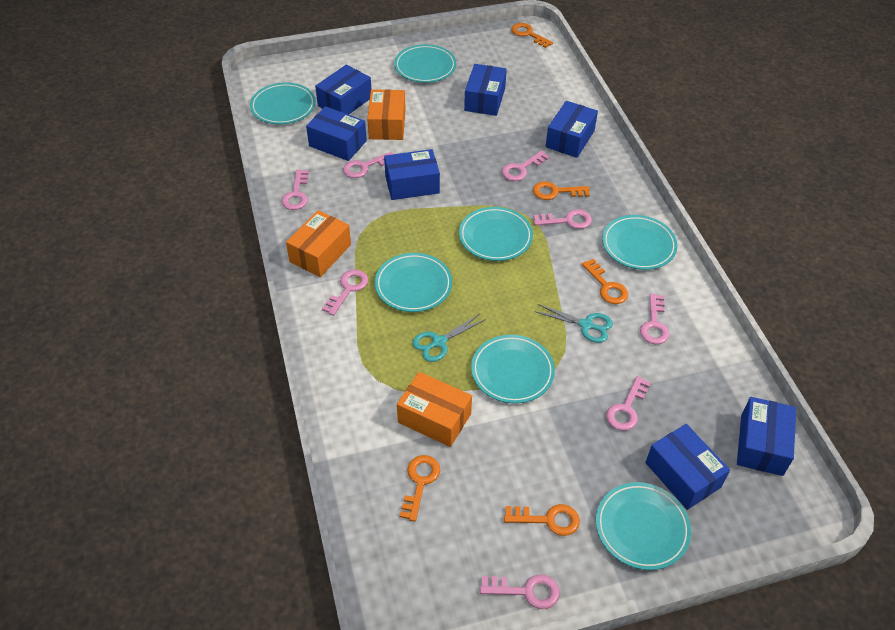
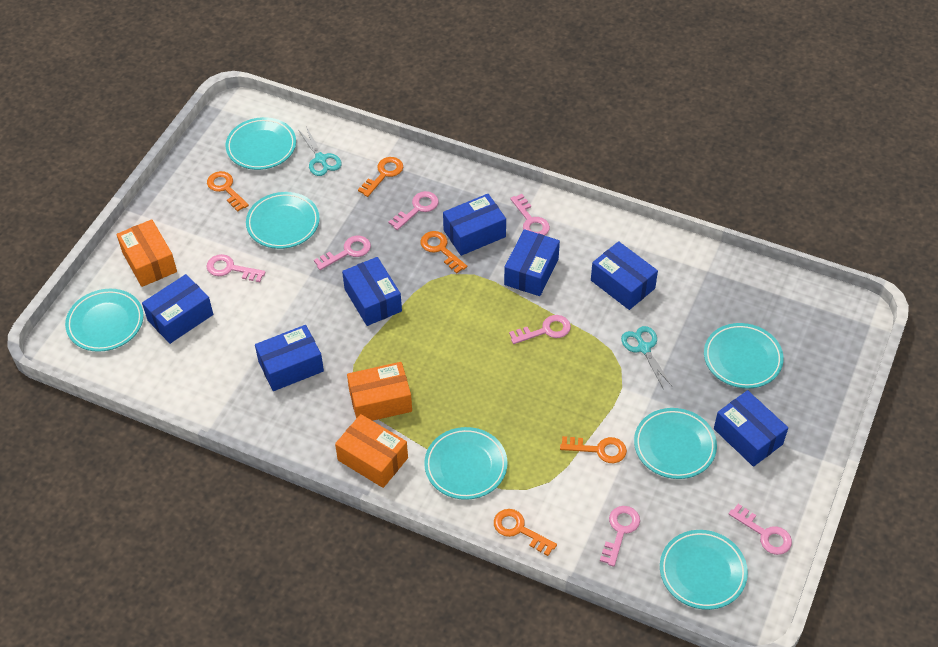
pink key: [281,169,309,210] [322,269,368,316] [343,152,393,178] [480,574,560,609] [502,151,550,181] [533,209,592,229] [606,376,651,431] [640,294,670,344] = 8 -> [206,254,266,282] [314,235,371,270] [388,191,439,230] [509,315,571,344] [510,194,550,235] [600,506,640,567] [729,504,792,555] = 7

